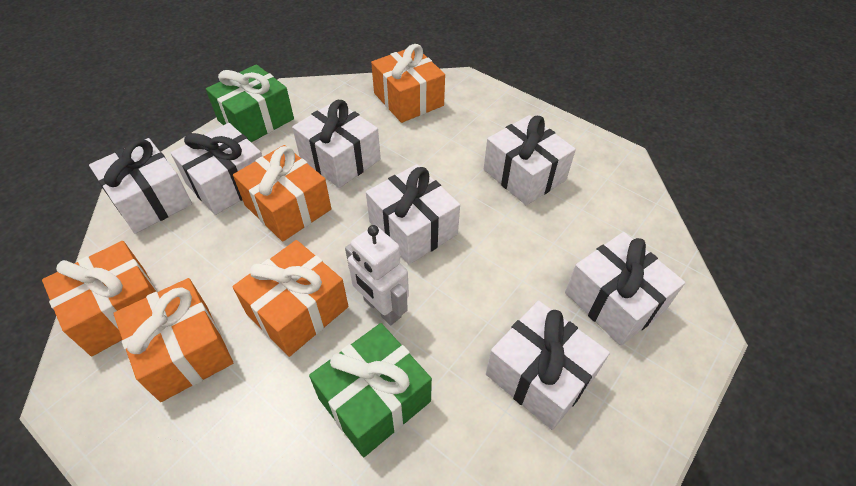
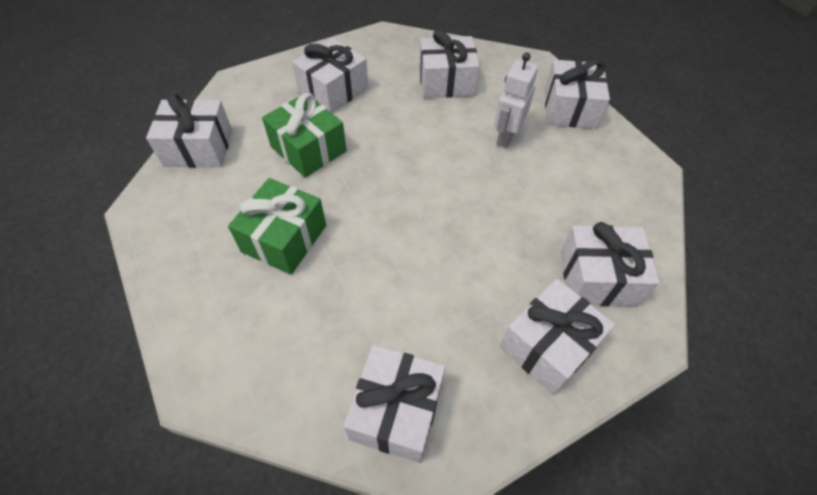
orange gift: [42,241,158,356] [113,278,233,402] [232,240,348,357] [233,145,331,242] [371,44,445,123] = 5 -> none = 0

